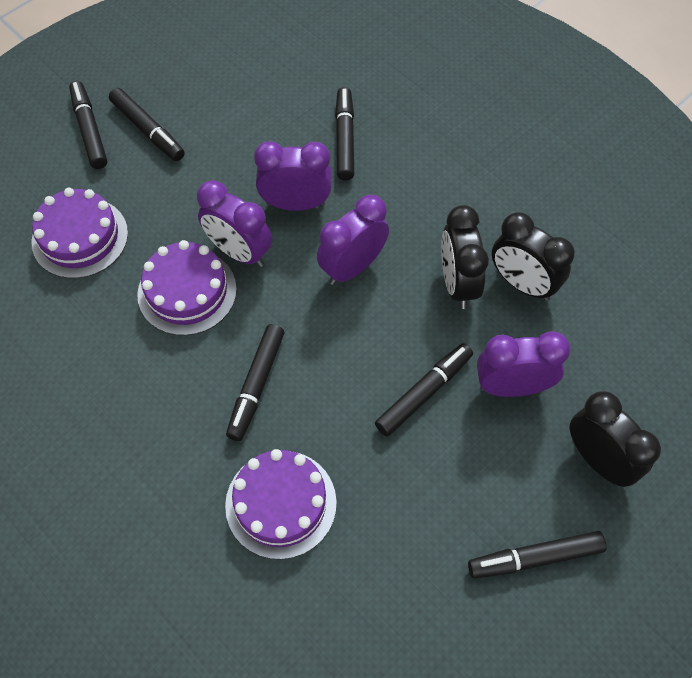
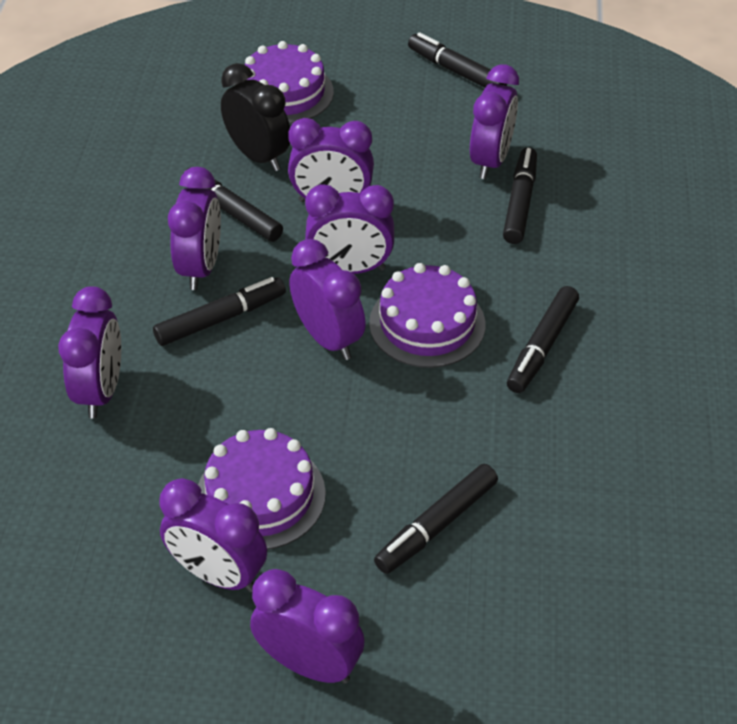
black clock: [441,205,489,309] [492,212,575,301] [570,391,661,487] = 3 -> [221,63,290,171] = 1
purple clock: [197,180,272,267] [254,141,332,211] [317,195,389,285] [477,332,570,397] = 4 -> [58,286,121,419] [159,478,267,592] [168,167,221,290] [250,569,365,684] [288,118,374,202] [289,239,366,360] [305,184,394,274] [470,65,519,179] = 8

